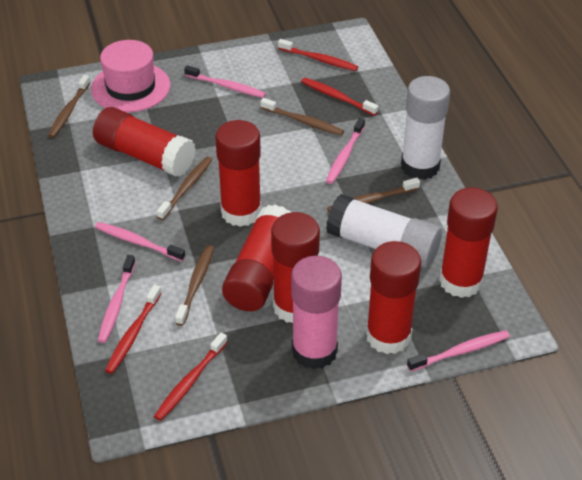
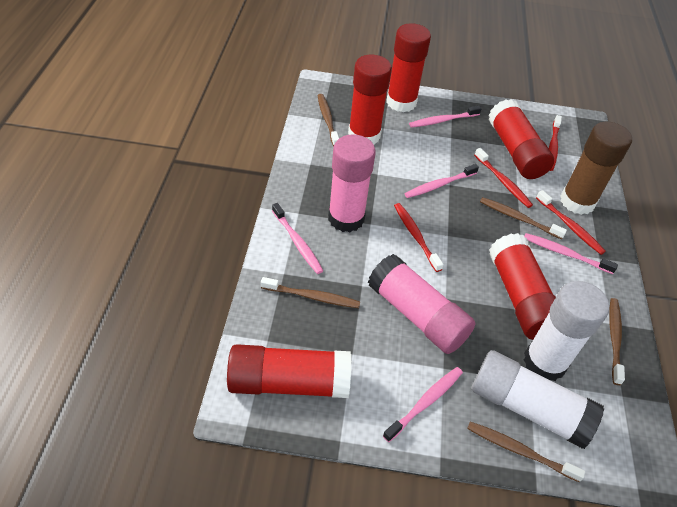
brown glue stick: none = 0 -> [560,122,632,215] = 1
pink glue stick: [291,256,342,369] = 1 -> [328,134,376,232] [368,254,476,354] = 2
pink hat: [91,40,170,112] = 1 -> none = 0
red glue stick: [93,107,196,177] [215,120,262,227] [222,204,291,311] [271,212,320,323] [366,241,421,354] [439,187,498,298] = 6 -> [227,344,351,398] [348,55,392,145] [386,23,431,112] [488,99,554,179] [489,233,556,340] = 5

